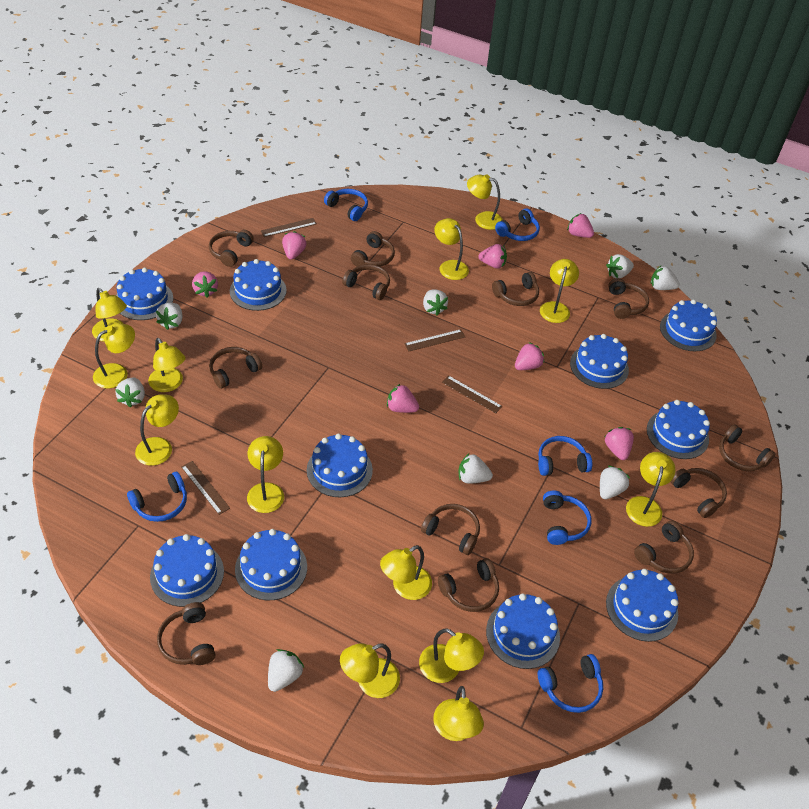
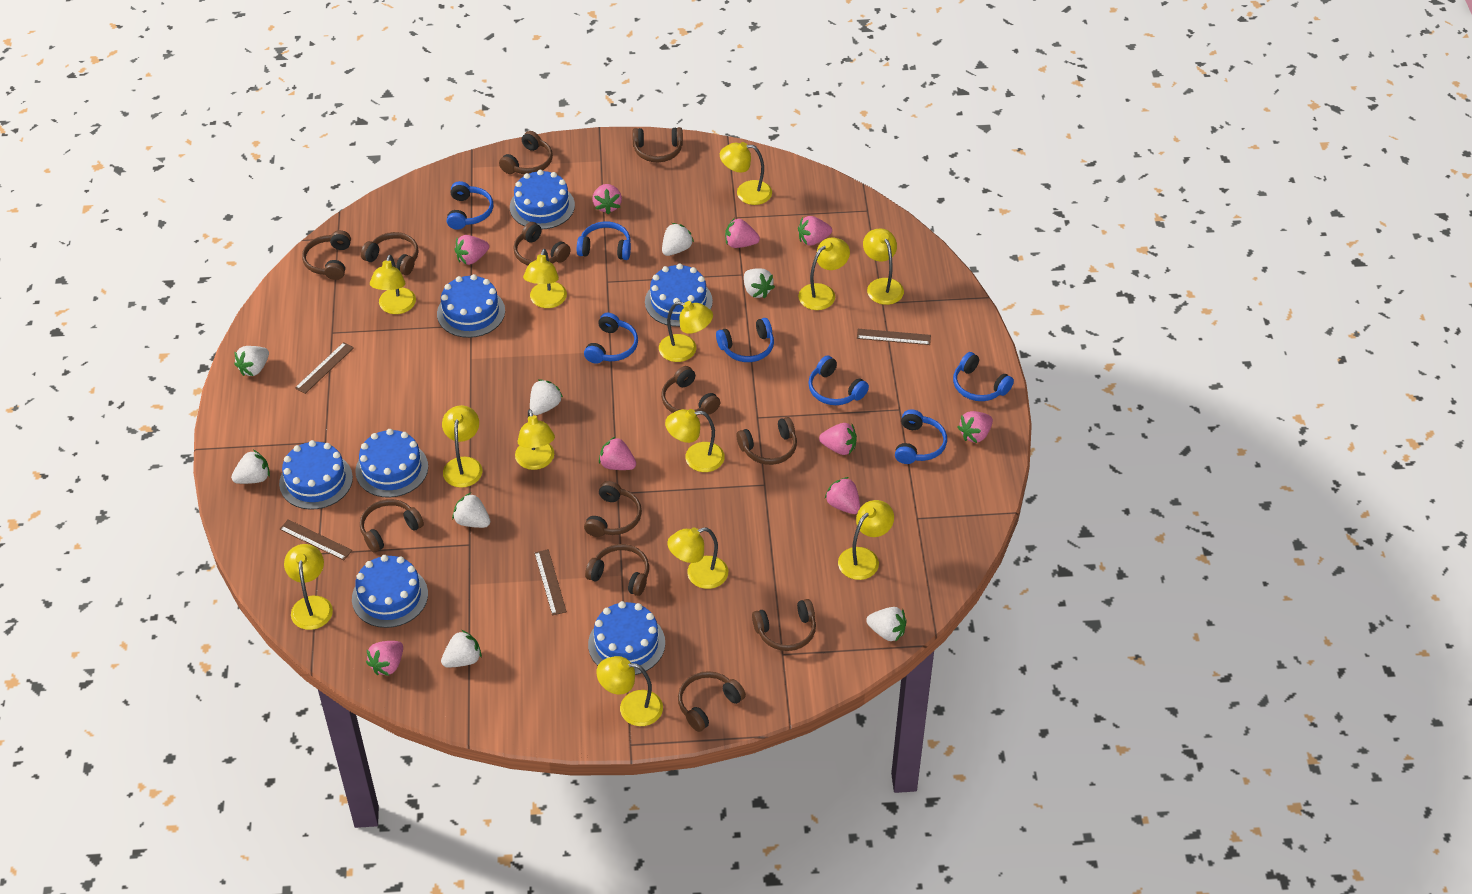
blue cake: [116,268,173,320] [150,534,224,607] [230,259,287,311] [235,529,307,600] [307,433,373,497] [486,593,560,669] [570,334,629,389] [606,569,678,642] [647,400,710,459] [660,299,717,351] = 10 -> [279,440,353,510] [352,555,428,628] [355,429,428,498] [437,274,505,338] [510,170,575,229] [588,601,665,675] [645,264,713,327] = 7
blue headphones: [127,472,187,522] [324,189,368,221] [495,208,540,241] [538,436,592,476] [538,654,603,713] [543,491,591,545] = 6 -> [447,181,493,230] [577,221,631,260] [584,313,638,364] [716,318,774,362] [808,355,869,405] [895,410,947,464] [953,352,1014,401] = 7
pink strawberry: [192,271,218,298] [282,231,307,260] [387,384,419,413] [478,244,507,268] [515,342,544,370] [567,213,594,238] [605,427,634,460] = 7 -> [366,641,403,676] [454,235,489,265] [592,184,622,214] [599,436,636,470] [725,218,760,248] [798,216,832,246] [819,423,857,455] [825,477,860,514] [958,411,993,443] = 9

